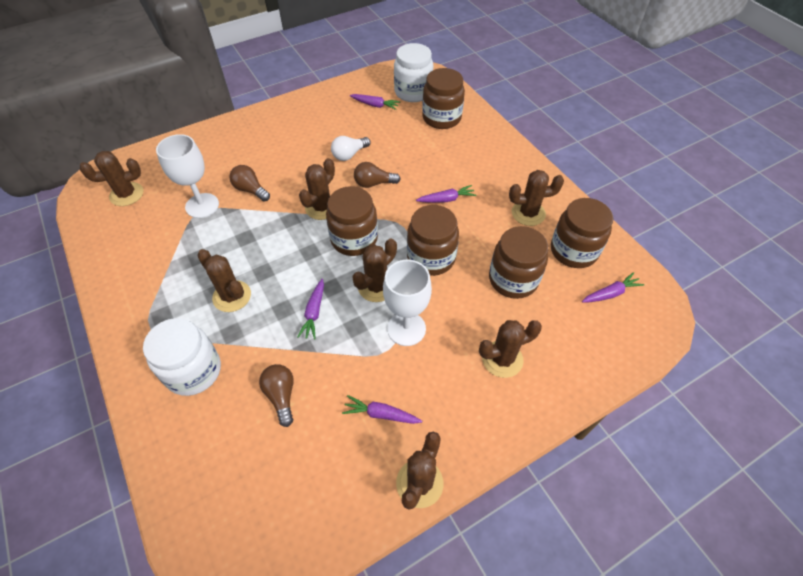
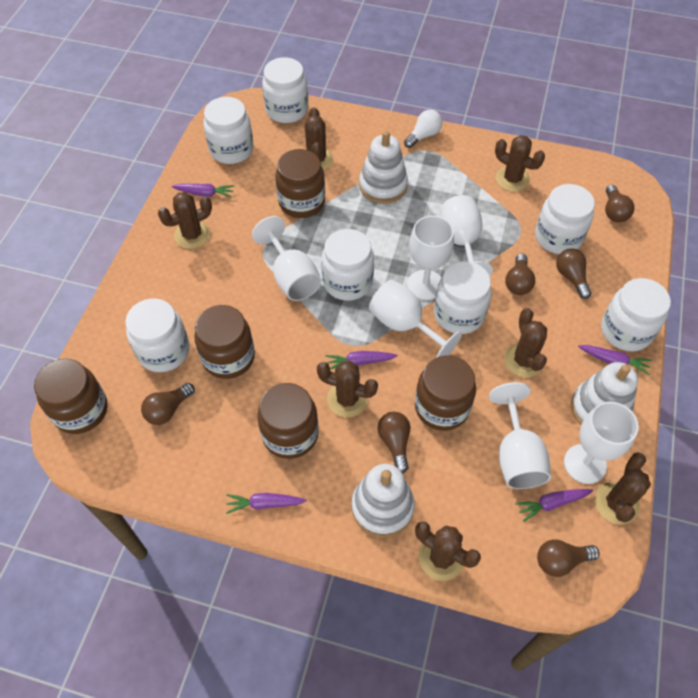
brown light bulb: [229,165,270,201] [259,364,294,427] [354,162,401,188] = 3 -> [141,383,195,425] [378,412,410,473] [505,254,535,295] [537,539,600,577] [556,248,592,299] [605,185,635,222] = 6
white goblet: [156,134,219,218] [383,260,432,346] = 2 -> [252,216,321,301] [369,280,462,358] [407,215,454,300] [440,195,493,276] [489,382,551,489] [564,402,639,484] = 6
white jar: [143,318,221,396] [394,43,433,102] = 2 -> [125,298,189,372] [204,97,254,164] [262,57,308,123] [322,229,374,301] [434,261,492,334] [535,184,595,254] [601,278,671,351] = 7
white stacking toy: none = 0 -> [351,464,415,537] [359,131,408,204] [571,362,638,425] = 3

